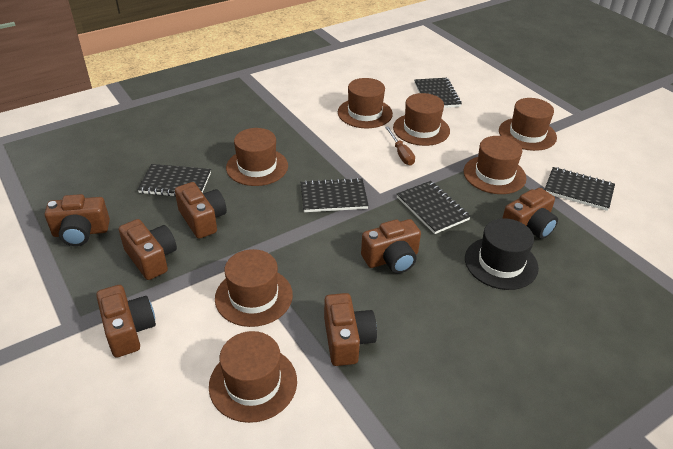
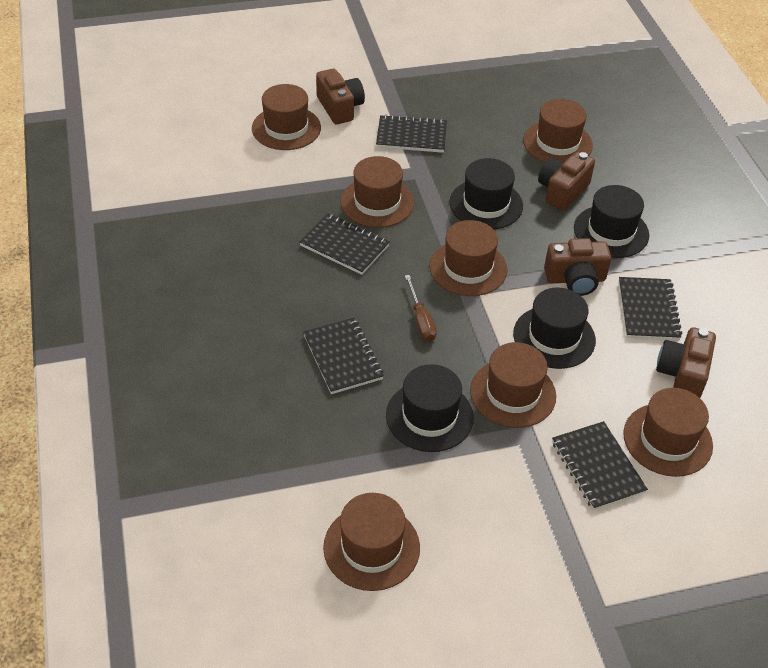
black hat: [465,218,539,290] = 1 -> [386,364,474,452] [450,158,523,229] [513,288,596,369] [574,185,649,258] = 4
brown camera: [45,194,110,246] [96,285,156,358] [119,219,177,280] [175,182,227,239] [324,293,377,366] [361,219,421,273] [503,188,558,239] = 7 -> [316,69,365,124] [538,152,595,211] [544,238,611,296] [656,327,716,398] = 4

